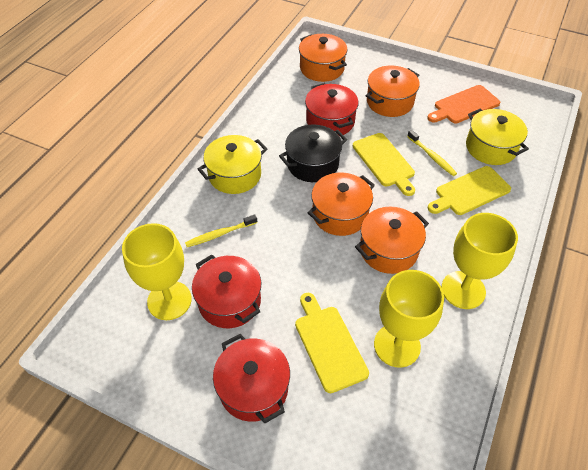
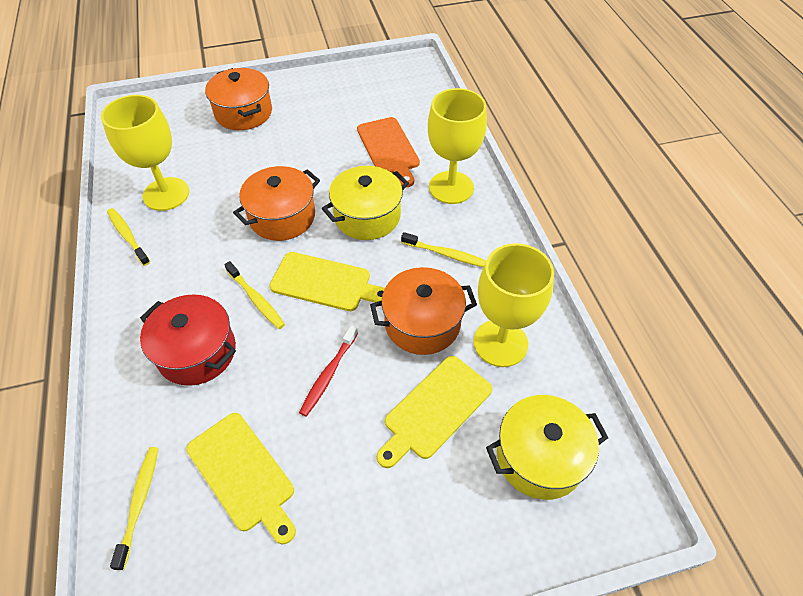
black pot: [279,124,347,182] = 1 -> none = 0
orange pot: [299,34,347,82] [308,173,375,236] [355,207,429,274] [366,66,420,117] = 4 -> [205,68,272,130] [233,166,320,241] [370,267,477,355] = 3
red pot: [192,254,262,328] [213,334,290,423] [305,83,359,135] = 3 -> [140,295,236,386] = 1
red toothbrush: none = 0 -> [299,325,358,416] = 1
yellow toothbrush: [185,214,257,247] [407,130,457,176] = 2 -> [107,208,150,266] [110,447,158,570] [224,261,285,329] [401,232,486,267] = 4

